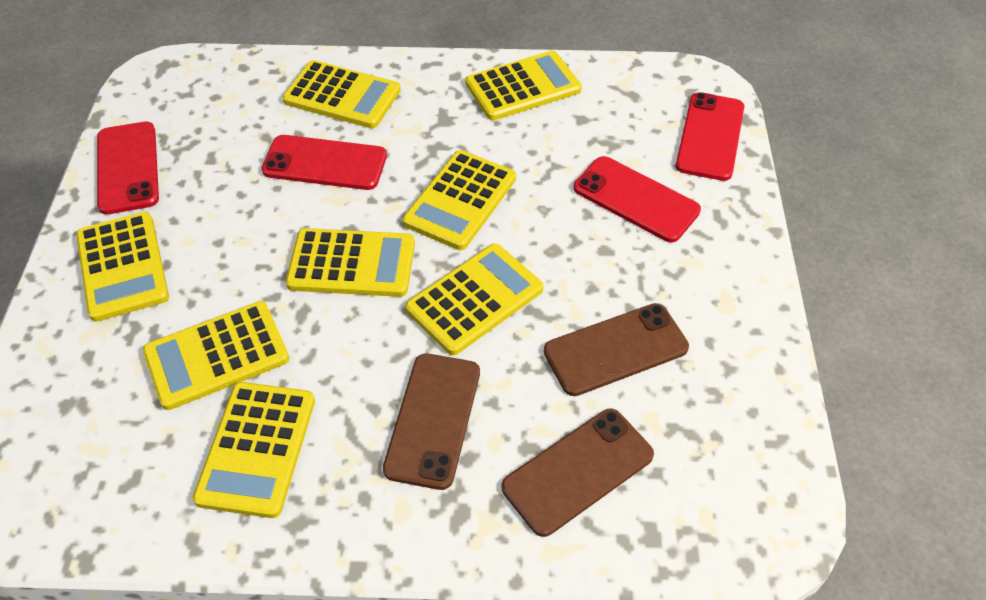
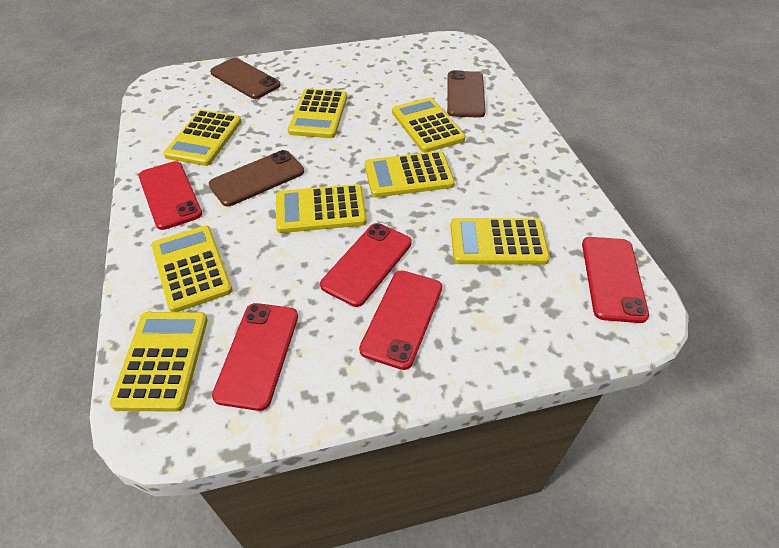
red phone: [97,121,159,214] [262,135,387,190] [573,156,701,242] [676,92,744,181] = 4 -> [139,161,202,230] [212,303,298,411] [320,223,412,307] [359,270,442,370] [582,237,649,323] = 5

